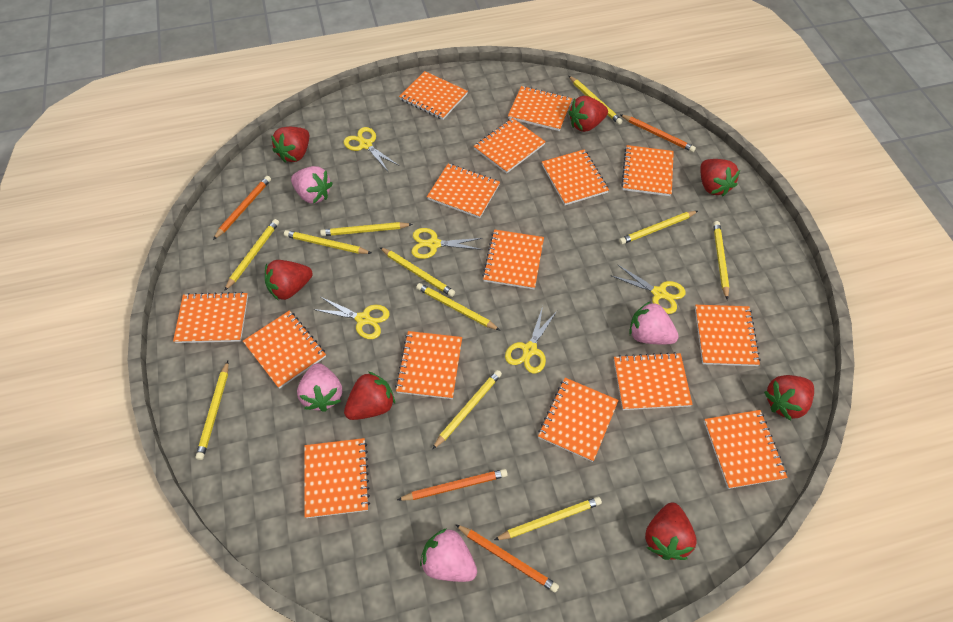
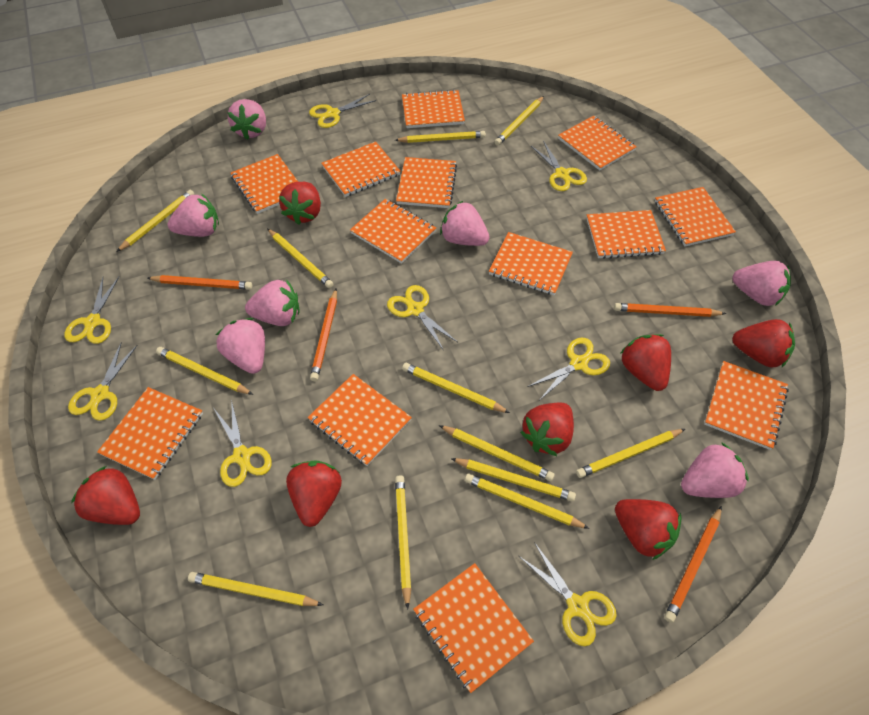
orange notebook: [173,292,248,343] [243,310,326,389] [304,438,370,518] [395,331,462,399] [399,71,468,120] [427,163,500,218] [474,118,546,174] [482,229,544,289] [508,86,572,131] [538,378,619,462] [542,149,609,205] [614,352,693,410] [621,145,674,196] [695,305,761,366] [704,410,788,489] = 15 -> [97,387,203,480] [231,154,298,214] [308,374,412,466] [321,142,401,197] [350,199,436,264] [396,157,457,208] [402,89,465,128] [413,563,534,693] [489,232,573,295] [558,116,637,171] [586,210,666,259] [655,187,736,247] [704,361,789,450] = 13
pink strawberry: [291,166,333,204] [297,363,342,412] [420,528,477,582] [629,301,679,344] = 4 -> [168,194,219,237] [216,318,265,374] [227,99,266,140] [245,280,299,326] [440,201,489,246] [681,442,749,498] [732,261,791,306] = 7
yellow pencil: [196,361,229,460] [224,219,279,291] [284,230,371,254] [320,222,413,236] [380,247,455,297] [416,283,500,330] [432,370,502,450] [494,497,602,540] [569,76,623,125] [619,211,698,244] [713,221,729,300] = 11 -> [116,190,194,252] [156,347,253,395] [188,572,323,606] [267,229,334,288] [395,131,486,143] [395,475,411,610] [402,363,510,413] [439,425,555,481] [451,458,576,502] [465,473,590,529] [494,96,544,146] [576,429,685,478] = 12
yellow scissors: [313,297,390,339] [344,127,399,171] [411,228,483,259] [505,306,557,374] [612,264,686,314] = 5 -> [64,277,119,344] [68,342,137,421] [214,400,272,487] [309,94,377,128] [387,285,457,351] [519,542,617,646] [527,338,610,400] [531,141,587,191] = 8

